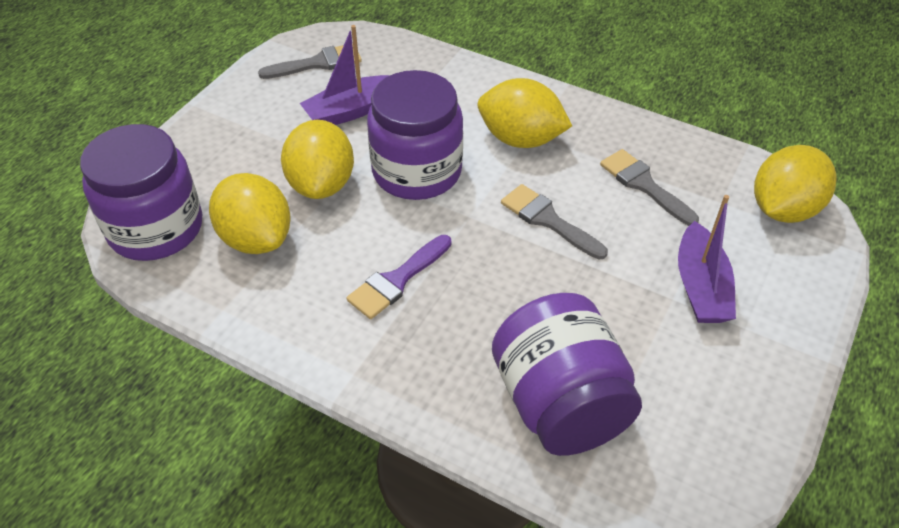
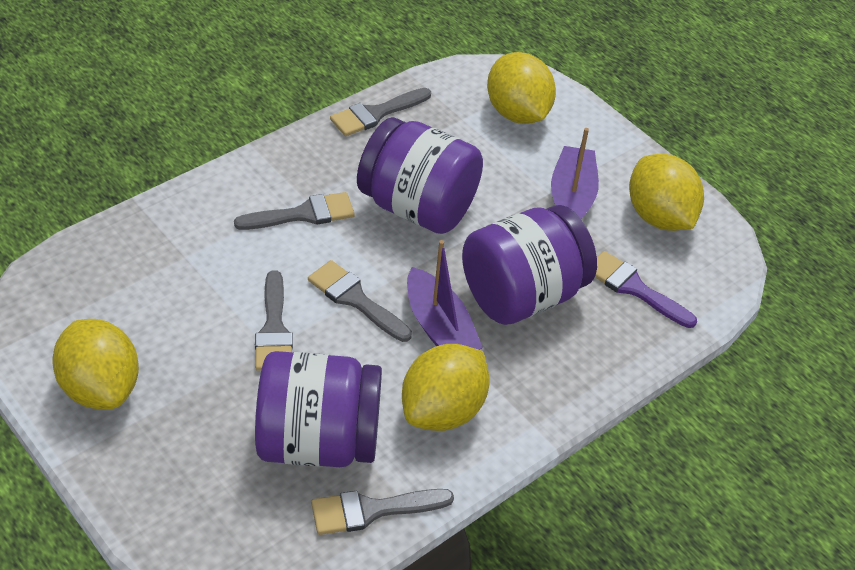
grey brush: [258,43,362,79] [501,184,608,259] [600,149,699,226] = 3 -> [234,192,355,230] [255,270,293,371] [308,260,412,342] [311,489,454,535] [330,88,431,136] = 5

